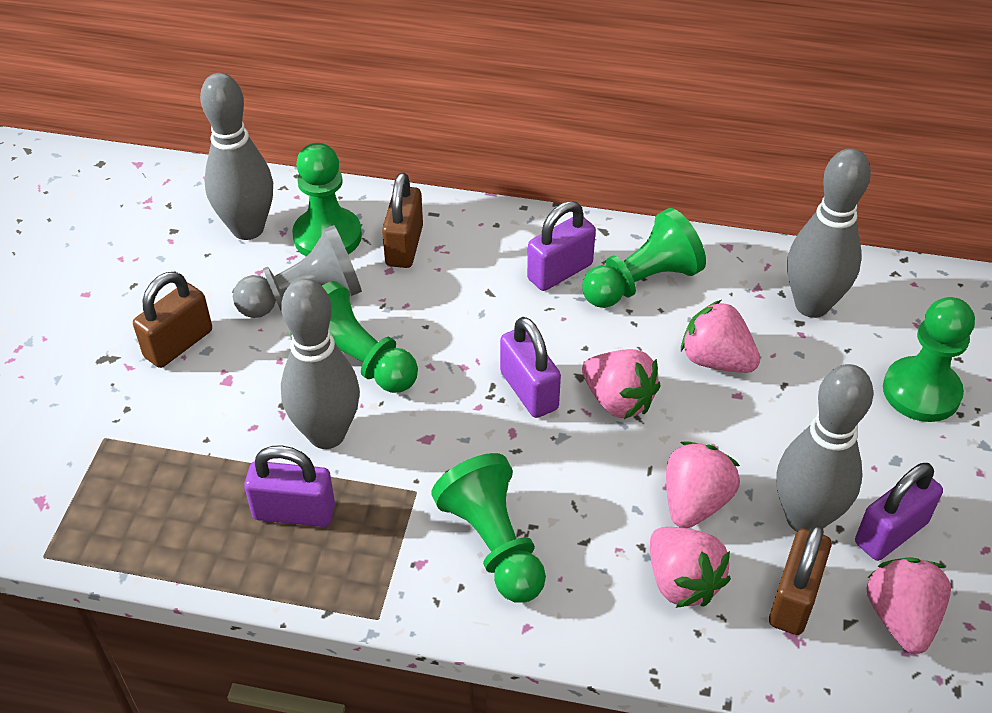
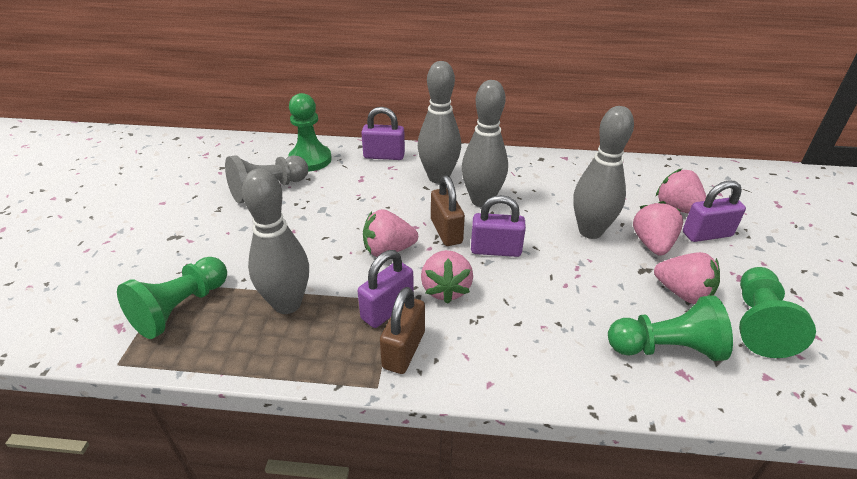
brown padlock: [133,272,212,368] [382,173,423,268] [769,524,832,635] = 3 -> [380,287,425,374] [431,175,465,246] = 2
green pawn: [291,281,418,393] [292,143,362,257] [431,453,546,603] [582,208,706,308] [883,297,975,422] = 5 -> [117,257,227,339] [288,93,332,171] [608,295,733,361] [739,267,816,358] = 4

